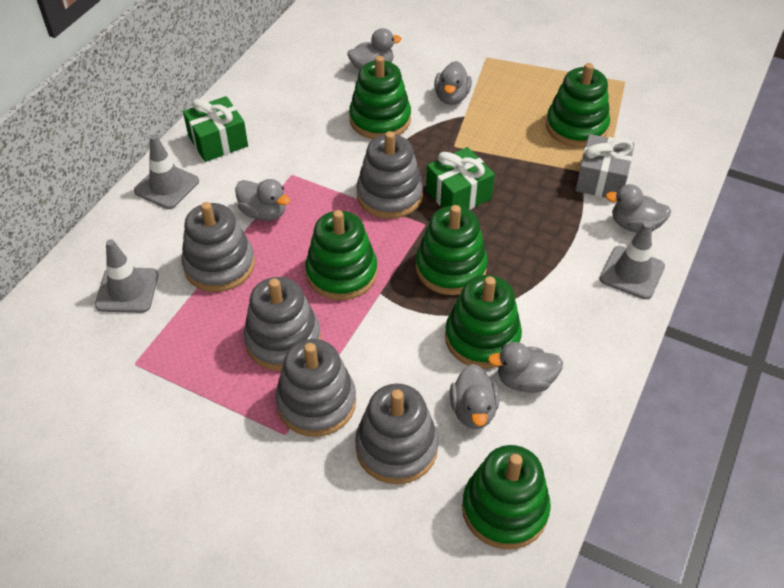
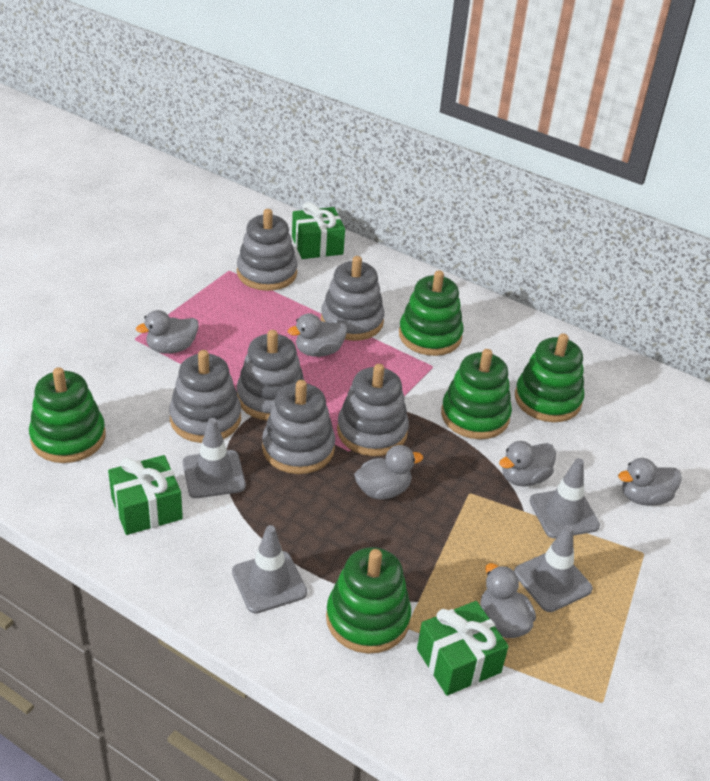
green gift: [183,96,248,162] [426,147,495,210] = 2 -> [108,455,183,535] [292,202,345,259] [417,601,509,696] = 3
green stacking toy: [305,210,377,300] [349,56,411,139] [416,205,488,295] [445,275,522,369] [462,445,551,549] [546,63,610,147] = 6 -> [29,367,106,463] [326,547,411,654] [399,270,464,356] [441,349,512,439] [515,334,585,422] = 5
grey gift: [575,134,635,198] = 1 -> none = 0
grey stacking toy: [181,202,255,292] [243,277,321,371] [275,339,356,437] [355,384,439,484] [357,131,423,219] = 5 -> [169,350,241,443] [237,209,298,291] [237,330,305,420] [262,380,335,474] [321,256,385,341] [337,364,409,456] = 6
grey traffic cone: [95,239,159,313] [134,134,199,209] [599,222,665,299] = 3 -> [183,418,246,498] [232,525,307,614] [514,525,593,612] [529,458,600,538] = 4

